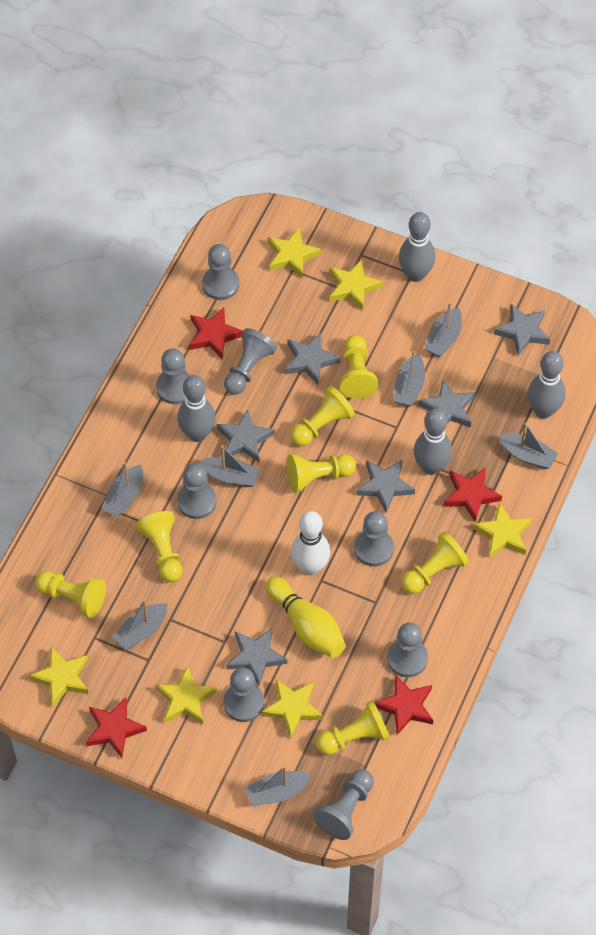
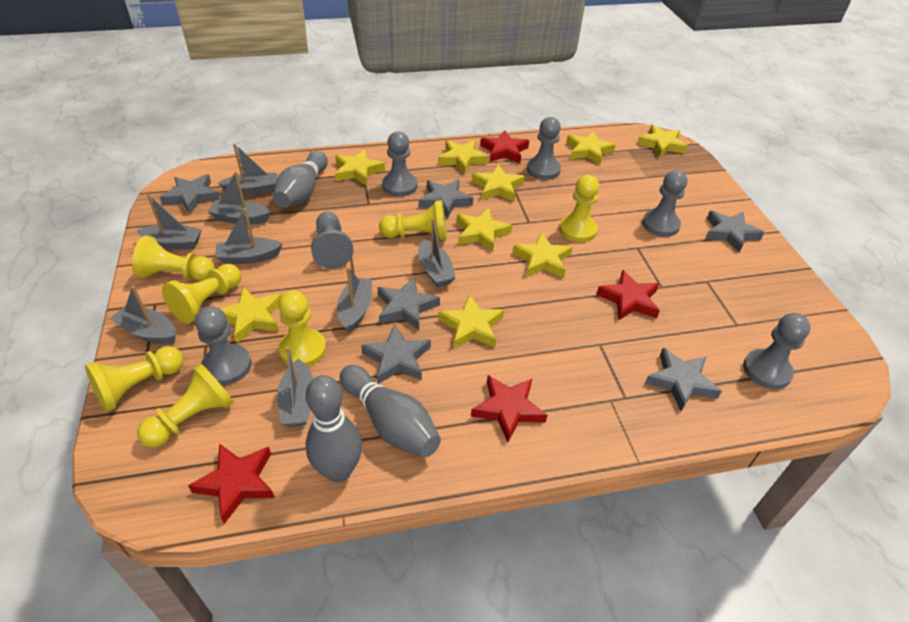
grey boat: [101,462,143,517] [112,599,167,650] [198,445,260,487] [245,766,312,806] [394,351,425,407] [424,302,462,357] [498,423,558,469] = 7 -> [110,286,176,344] [136,194,202,249] [208,171,270,225] [215,208,283,264] [218,143,277,195] [277,347,313,427] [337,267,372,333] [418,218,456,287] = 8
grey bowling pin: [177,375,216,442] [399,212,435,282] [414,409,452,475] [527,351,565,419] = 4 -> [273,151,328,208] [305,375,362,482] [340,365,441,457] = 3
grey pawn: [156,348,191,404] [177,464,217,519] [202,244,239,300] [223,667,264,722] [224,328,277,395] [314,769,374,840] [354,511,394,566] [387,622,428,677] = 8 -> [195,306,251,385] [311,212,354,269] [382,132,417,197] [527,117,561,180] [642,170,687,237] [743,313,811,389] = 6
white bowling pin: [291,511,330,575] = 1 -> none = 0
yellow bowling pin: [265,576,346,658] = 1 -> none = 0
yellow star: [29,647,89,707] [155,666,217,724] [261,679,323,739] [268,227,321,278] [329,259,383,311] [473,503,532,558] = 6 -> [220,287,281,343] [335,149,385,186] [438,140,488,174] [438,294,504,348] [457,208,512,252] [472,164,525,202] [513,232,573,278] [566,132,616,165] [637,125,688,158] = 9

